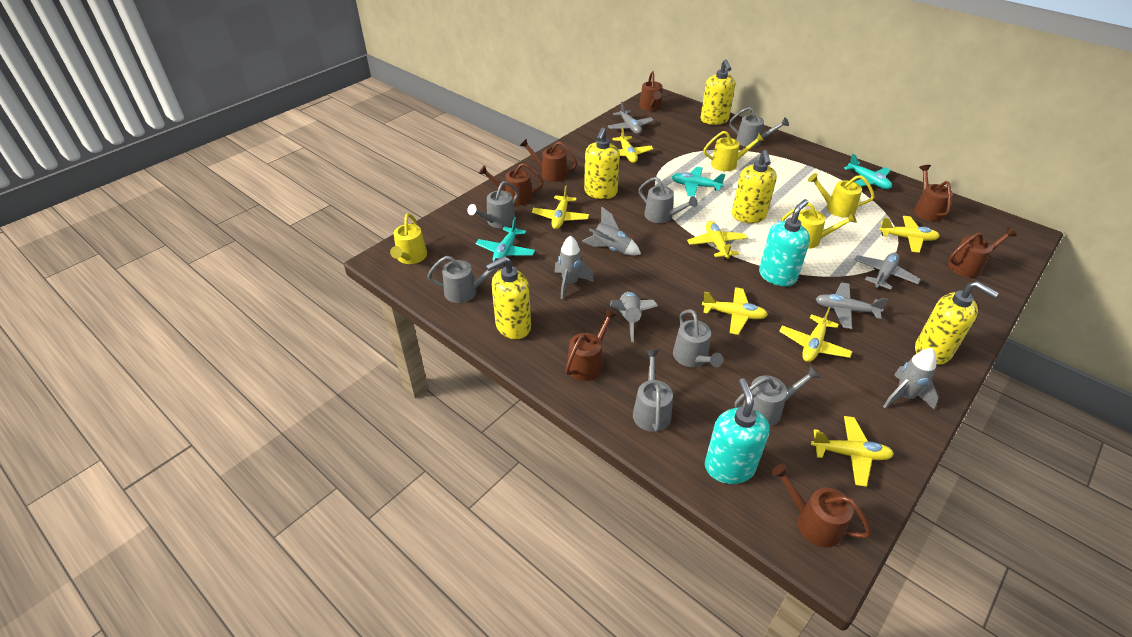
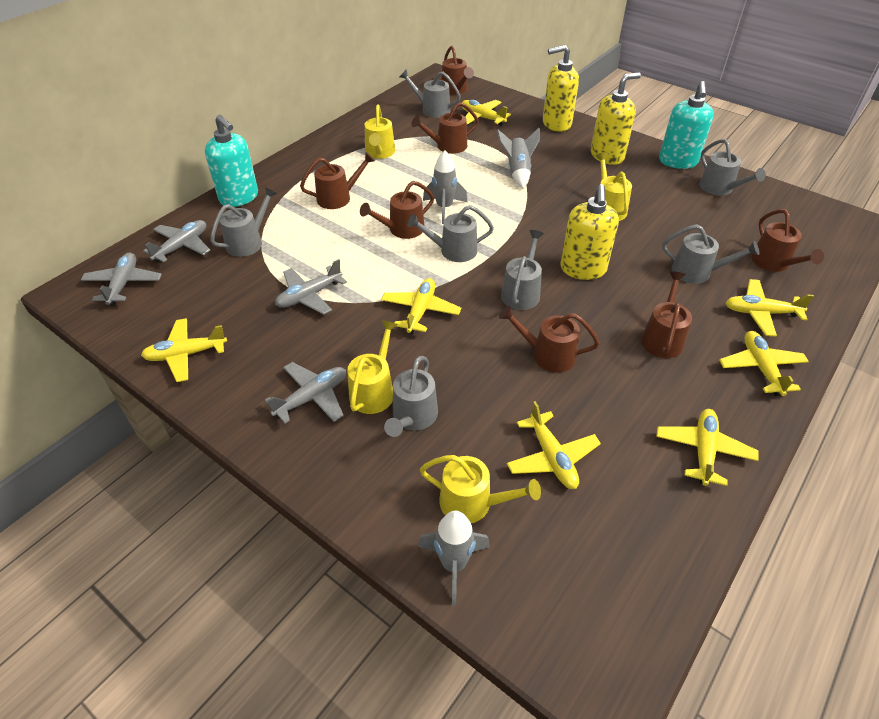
grey plane: [608,102,654,134] [816,283,888,329] [854,252,921,290] = 3 -> [81,252,162,306] [143,220,210,263] [265,362,346,423] [275,259,347,315] = 4
grey rocket: [554,235,594,299] [582,207,641,255] [610,292,658,342] [883,348,939,409] = 4 -> [418,511,490,606] [423,150,468,224] [497,128,540,189] = 3
turquoise plane: [476,217,535,262] [672,167,726,197] [844,154,892,189] = 3 -> none = 0
yellow soap dispenser: [486,256,531,339] [584,127,620,199] [700,59,735,125] [732,150,777,223] [915,281,999,365] = 5 -> [543,45,579,132] [560,184,619,280] [591,72,641,165] = 3

